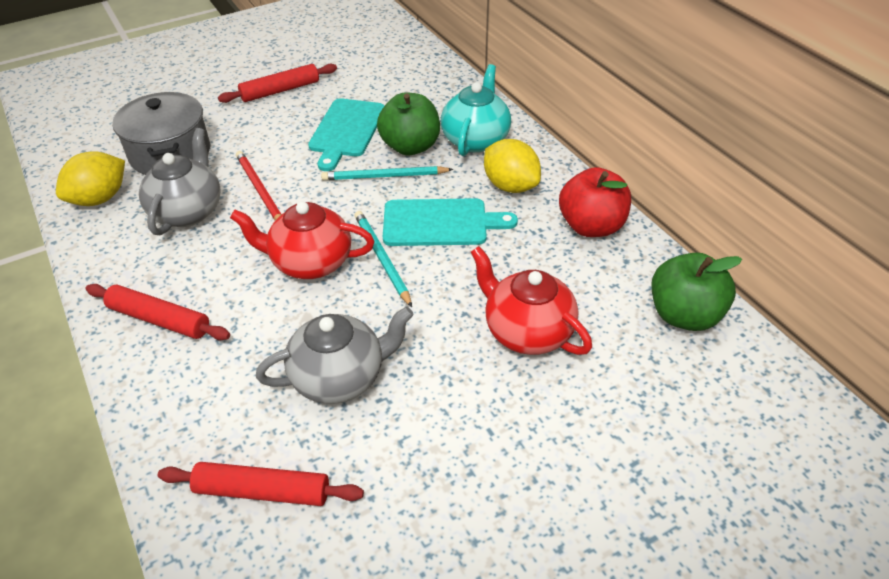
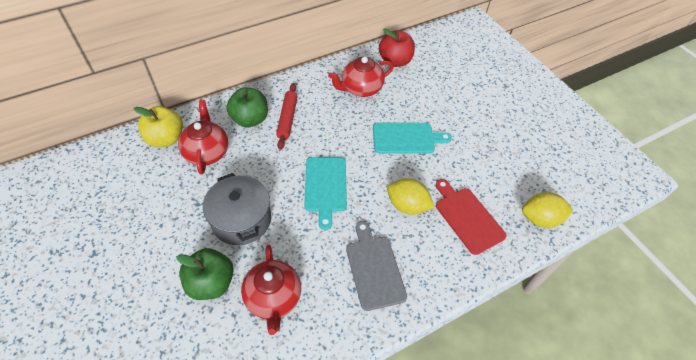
grey cutting board: none = 0 -> [346,221,407,311] = 1
grey teapot: [139,128,221,235] [256,306,414,404] = 2 -> none = 0
red cutting board: none = 0 -> [436,179,507,255] = 1
red pencil: [236,151,282,220] = 1 -> none = 0
red rolling pin: [86,284,230,340] [158,462,364,506] [218,64,337,103] = 3 -> [276,83,298,150] = 1
red teapot: [230,201,375,279] [471,246,592,355] = 2 -> [178,100,228,175] [241,245,301,335] [328,56,394,97] = 3
turquoise pencil: [321,166,453,180] [354,211,412,307] = 2 -> none = 0
turquoise teapot: [441,64,511,156] = 1 -> none = 0
yellow apple: none = 0 -> [134,106,183,147] = 1

